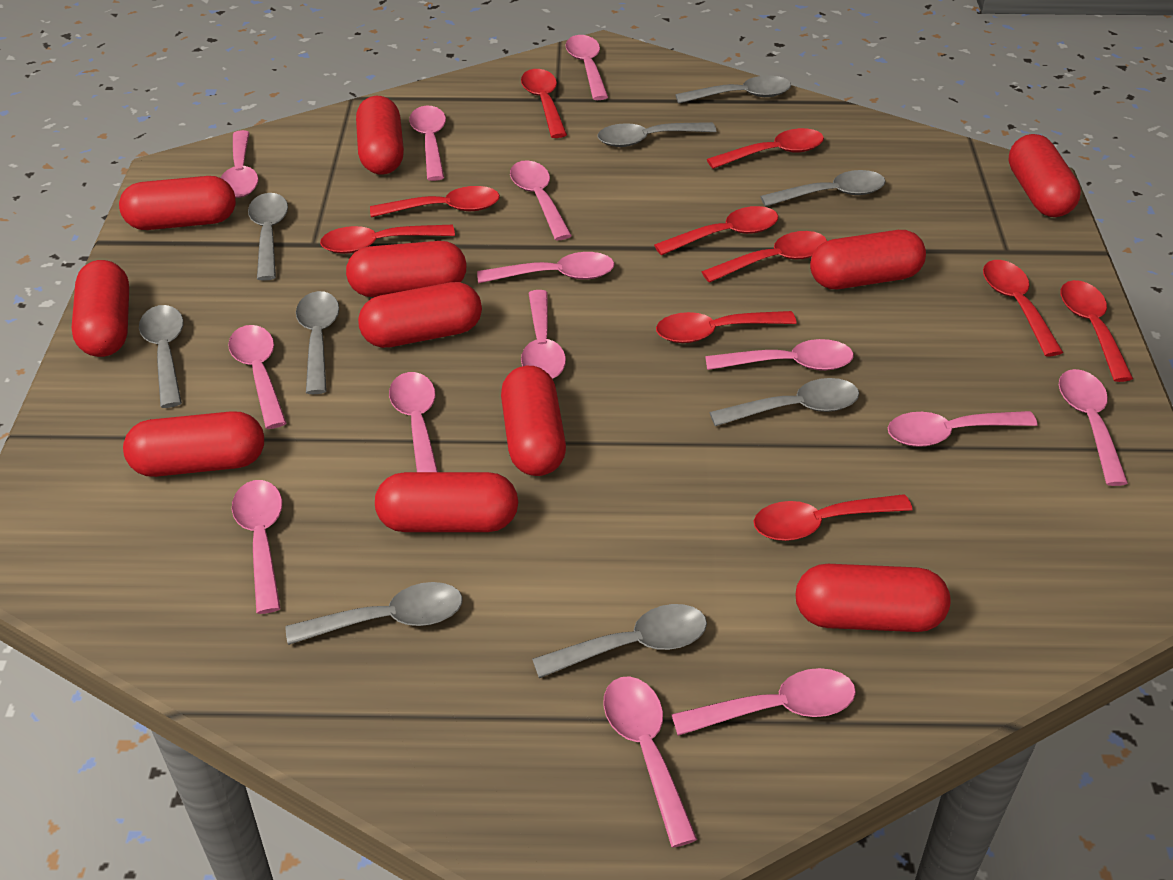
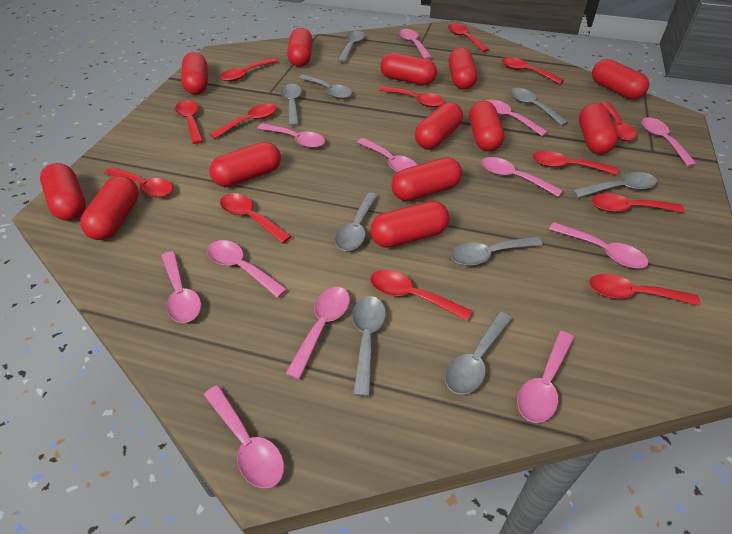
pink spoon: [221,130,259,198] [228,325,286,429] [232,480,282,614] [389,372,438,472] [409,106,446,181] [477,252,615,283] [510,160,572,240] [521,290,566,379] [566,35,608,100] [603,676,697,847] [671,668,856,736] [705,339,854,371] [888,411,1038,447] [1059,369,1128,486] = 14 -> [161,251,201,323] [204,385,284,488] [207,240,287,298] [257,123,325,148] [285,287,350,379] [357,138,417,172] [399,29,432,59] [481,157,563,197] [486,100,548,137] [517,331,574,423] [549,222,648,269] [641,117,697,167] = 12
red capsule: [72,260,129,357] [119,176,236,230] [123,411,264,477] [346,241,467,297] [356,96,404,175] [358,282,482,348] [375,472,518,532] [501,366,566,476] [795,564,950,632] [810,230,926,289] [1008,134,1081,217] = 11 -> [40,163,86,221] [80,176,139,240] [181,52,208,95] [209,142,281,187] [287,28,313,67] [370,201,449,248] [380,53,437,85] [392,157,462,201] [415,102,463,149] [449,47,477,90] [469,101,505,151] [579,103,618,154] [592,59,649,99] = 13
red spoon: [320,225,455,254] [370,186,500,217] [521,69,567,138] [654,206,778,255] [656,311,797,343] [702,231,827,283] [707,128,824,169] [753,494,912,541] [983,260,1063,357] [1061,280,1133,382] = 10 -> [105,167,173,198] [175,100,203,144] [210,104,277,139] [220,58,278,82] [220,193,291,243] [370,270,472,321] [379,86,445,107] [448,24,489,52] [502,57,564,84] [533,151,618,175] [589,274,700,306] [592,193,684,213] [601,102,637,141] = 13

